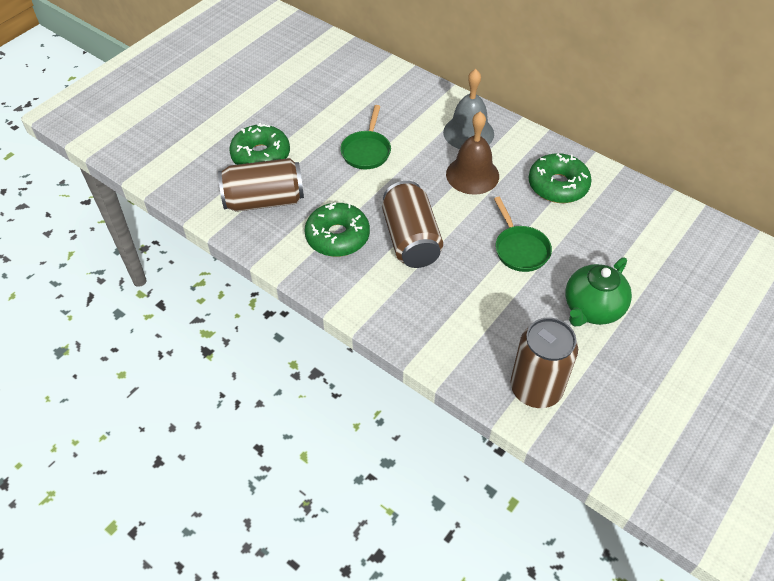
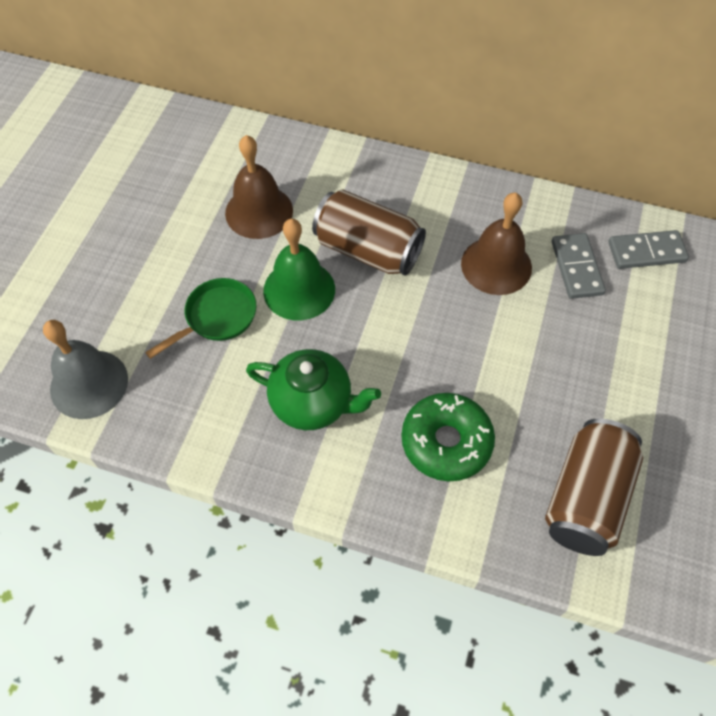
brown bell: [446,111,499,195] = 1 -> [225,135,293,239] [461,192,532,295] = 2
brown can: [218,158,304,212] [382,181,443,268] [510,318,578,408] = 3 -> [312,189,426,276] [545,418,643,556] = 2
green bell: none = 0 -> [263,219,335,321] = 1
green donut: [229,123,290,165] [305,203,370,257] [528,153,592,203] = 3 -> [401,393,495,482] = 1
green pan: [340,105,391,169] [494,197,552,272] = 2 -> [145,278,257,359] = 1
grey domino: none = 0 -> [552,233,606,299] [608,230,689,269] = 2

